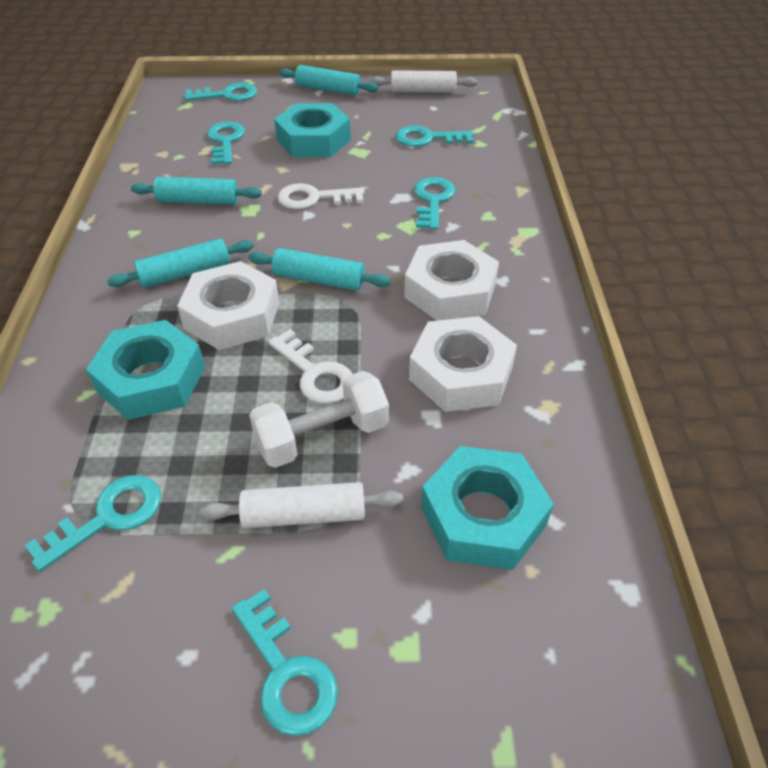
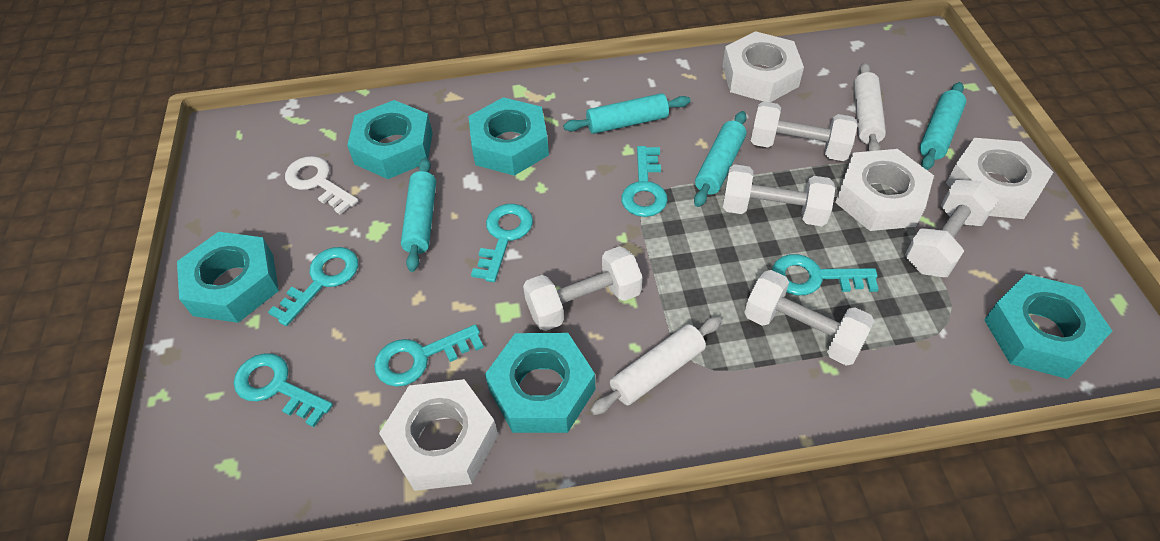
turquoise nut: [86,320,205,420] [274,103,351,157] [421,446,554,570] = 3 -> [177,232,279,323] [347,100,433,179] [468,97,549,176] [485,333,595,433] [984,274,1112,379] = 5
white dumbbell: [249,371,389,468] = 1 -> [523,246,642,331] [723,164,835,226] [744,270,874,366] [751,101,857,161] [905,180,998,277] = 5
white key: [268,329,352,404] [278,183,365,209] = 2 -> [285,156,358,215] = 1
white nut: [177,261,279,350] [404,240,499,321] [409,316,517,412] = 3 -> [379,379,498,491] [723,31,804,102] [835,149,934,231] [946,138,1053,219] = 4

